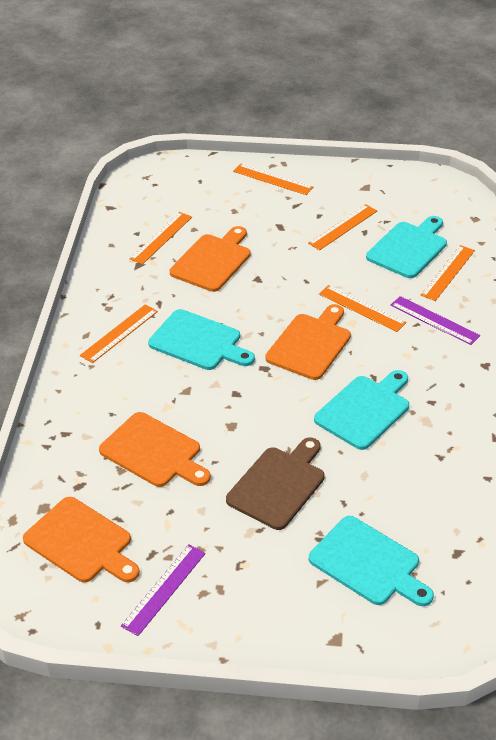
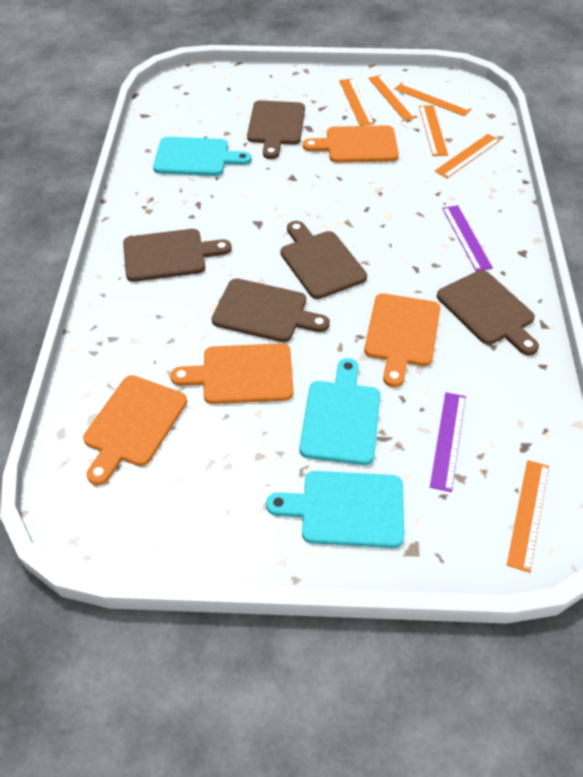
brown cutting board: [226,438,325,530] = 1 -> [123,229,232,282] [212,278,330,342] [247,100,305,159] [281,221,367,299] [437,270,539,355] = 5
turquoise cutting board: [148,309,255,370] [309,516,434,606] [314,370,409,450] [366,216,447,278] = 4 -> [153,137,252,176] [266,471,404,548] [299,358,380,465] = 3

